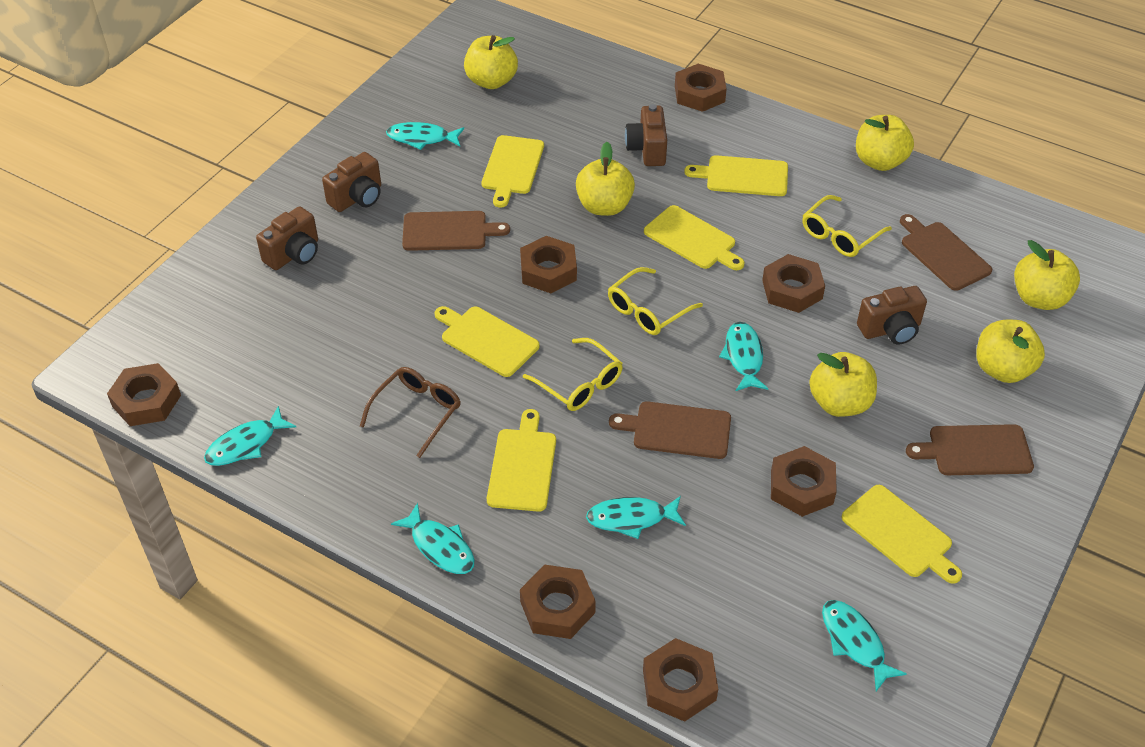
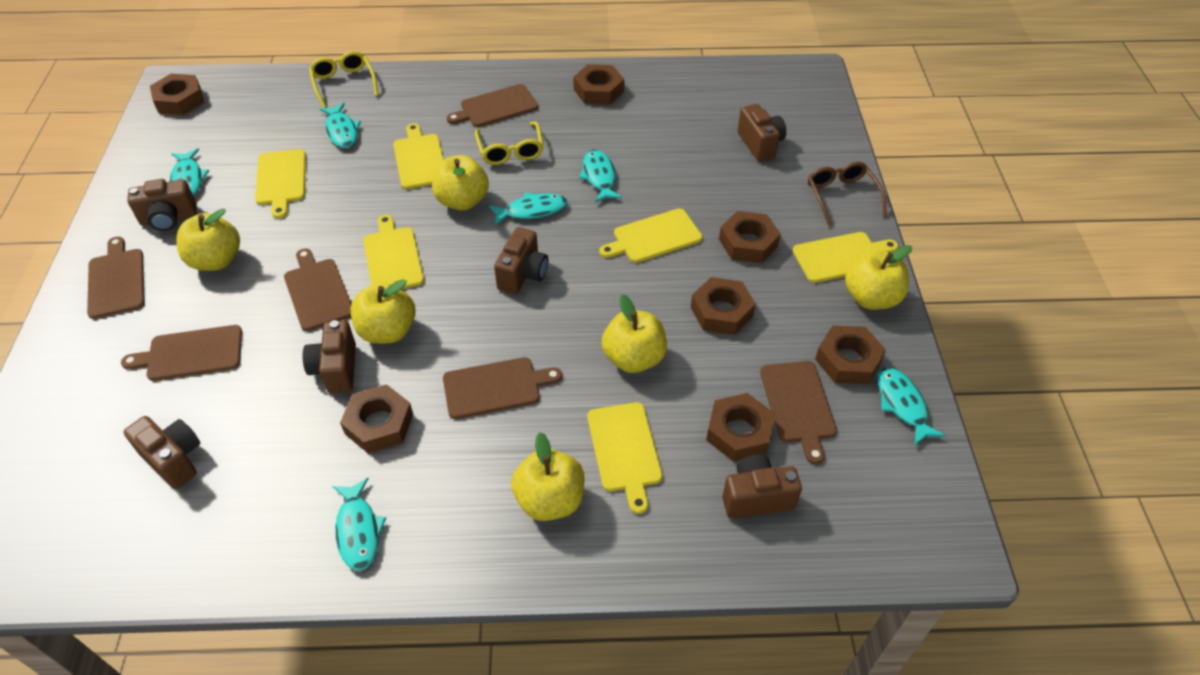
brown camera: [256,206,318,270] [322,152,381,212] [625,104,667,166] [857,286,927,345] = 4 -> [124,416,200,489] [127,179,197,231] [303,320,356,394] [494,227,548,294] [722,455,802,519] [737,104,786,162] = 6
brown cutting board: [402,211,510,251] [609,401,731,459] [900,214,992,291] [906,424,1034,475] = 4 -> [87,237,144,319] [121,325,242,381] [284,249,352,331] [443,357,562,419] [447,84,538,127] [760,361,837,465] = 6
yellow glasses: [523,338,623,411] [608,267,703,335] [802,195,892,257] = 3 -> [309,51,378,108] [475,122,543,165] = 2

